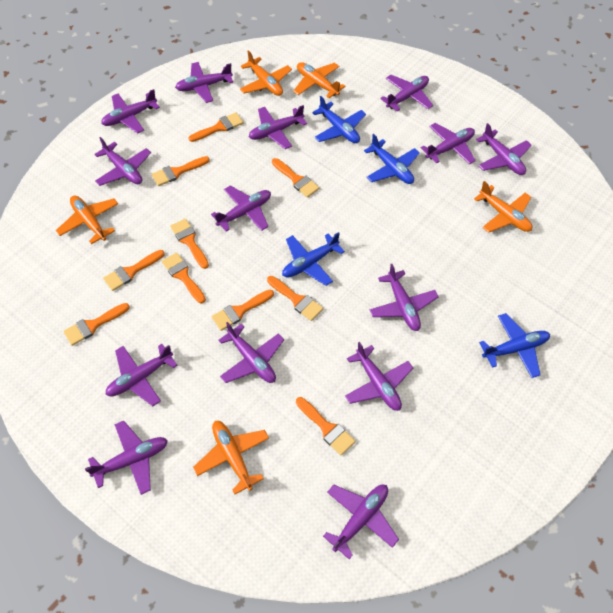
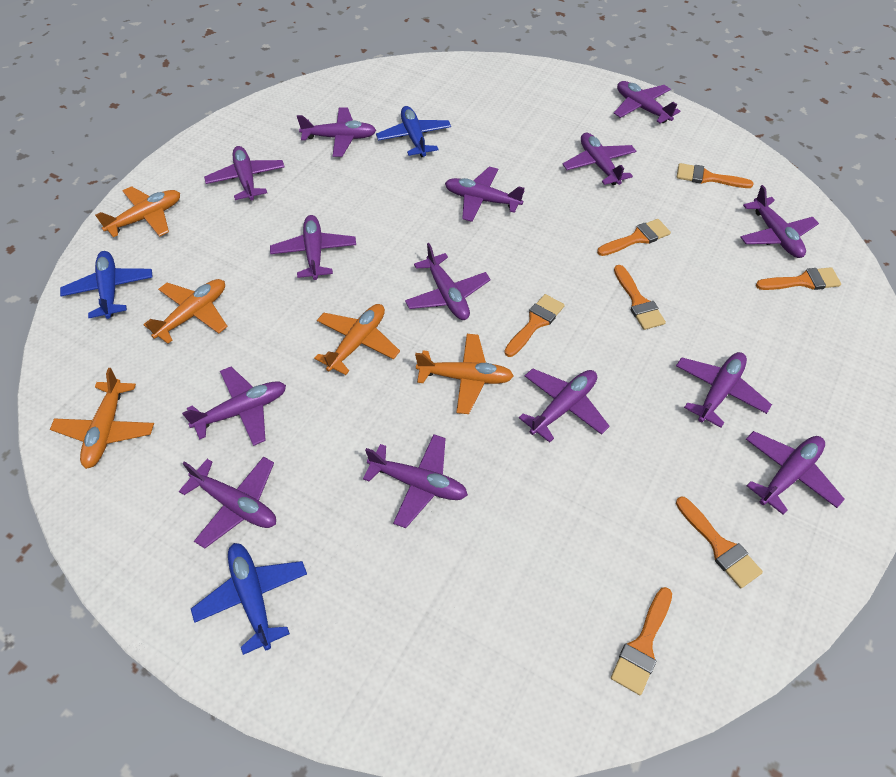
blue plane: [282,232,345,286] [312,96,366,143] [364,134,420,184] [479,313,550,378] = 4 -> [60,251,153,319] [191,543,307,655] [376,106,451,157] = 3
orange brush: [63,303,130,346] [103,250,165,291] [152,156,210,186] [162,253,206,303] [170,219,209,269] [188,112,243,142] [212,290,274,331] [267,276,323,321] [272,158,319,198] [296,397,356,455] = 10 -> [504,294,565,357] [597,219,671,256] [611,587,672,695] [614,265,666,330] [676,496,763,588] [677,163,754,188] [756,267,841,290] = 7

